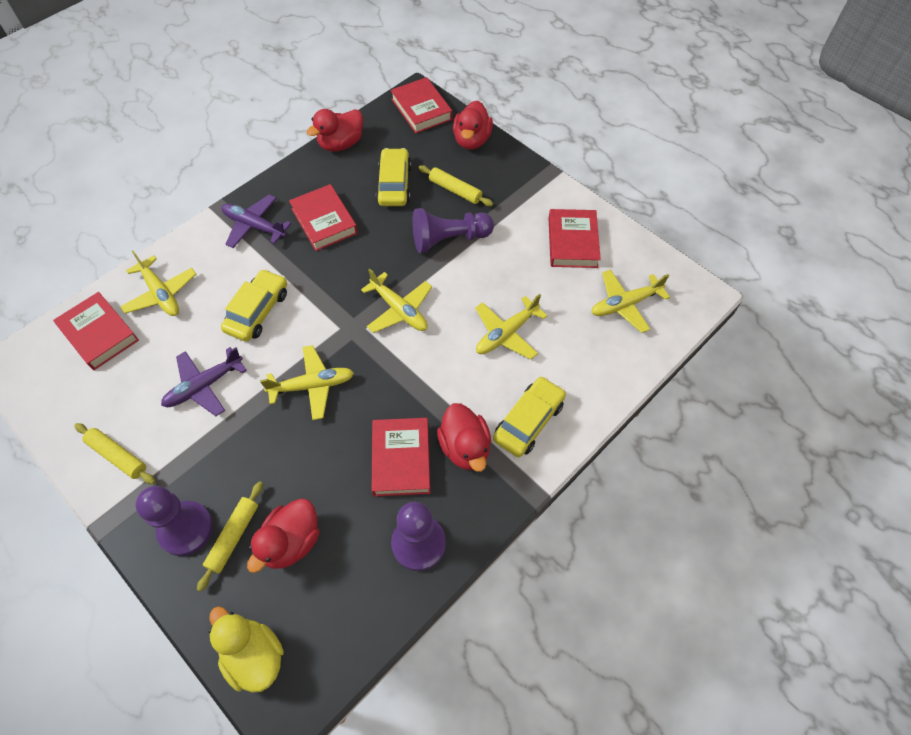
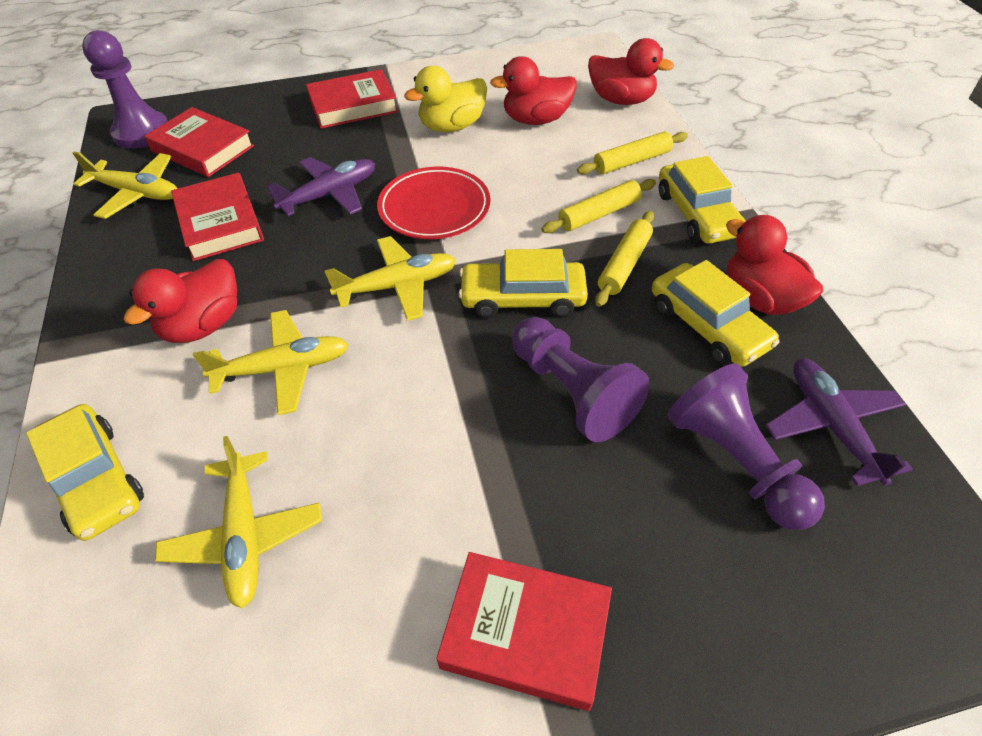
red book: [53,292,139,370] [289,184,358,251] [372,418,430,496] [391,77,452,133] [548,209,601,268] = 5 -> [144,107,254,177] [171,173,264,261] [306,69,398,129] [436,552,612,711] = 4
red plate: none = 0 -> [377,167,490,239] = 1
yellow car: [221,269,287,342] [376,148,411,206] [493,376,566,457] = 3 -> [26,404,144,541] [458,249,588,318] [652,260,780,367] [659,156,746,244] = 4
yellow plane: [120,251,196,316] [260,345,354,420] [361,269,432,333] [475,294,548,360] [591,269,670,333] = 5 -> [73,152,177,219] [155,436,322,609] [193,310,349,415] [325,236,456,321] = 4

